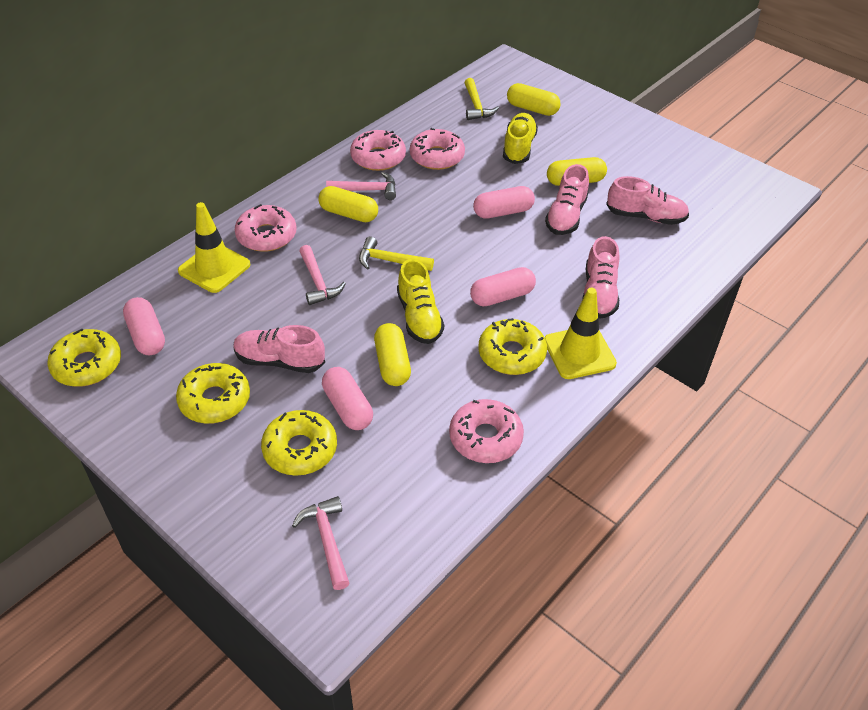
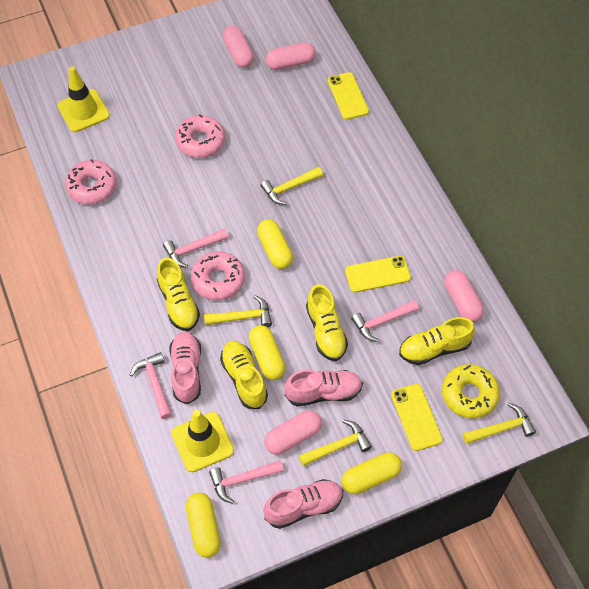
pink donut: [235,204,296,252] [350,130,406,171] [410,128,465,170] [449,399,524,463] = 4 -> [65,159,116,204] [175,115,225,158] [191,251,245,300] = 3
pink hammer: [292,496,349,590] [299,245,346,305] [326,172,396,200] = 3 -> [130,352,172,419] [163,228,229,268] [209,460,284,504] [351,300,419,342] = 4
pink shoe: [233,325,325,373] [545,164,589,235] [582,236,619,319] [606,176,689,225] = 4 -> [170,331,201,404] [263,479,343,529] [284,370,363,406] = 3
yellow donut: [48,329,121,387] [176,363,250,424] [261,410,337,476] [478,318,547,375] = 4 -> [442,364,500,419] = 1
yellow hammer: [359,236,434,271] [464,78,499,120] = 2 -> [204,295,272,327] [261,167,323,205] [299,420,372,466] [463,403,536,444] = 4
yellow phone: none = 0 -> [328,72,369,120] [345,256,411,293] [391,384,443,451] = 3
yellow shoe: [397,259,444,344] [503,113,538,164] = 2 -> [157,258,200,331] [220,341,268,409] [306,285,348,361] [399,317,475,365] = 4

